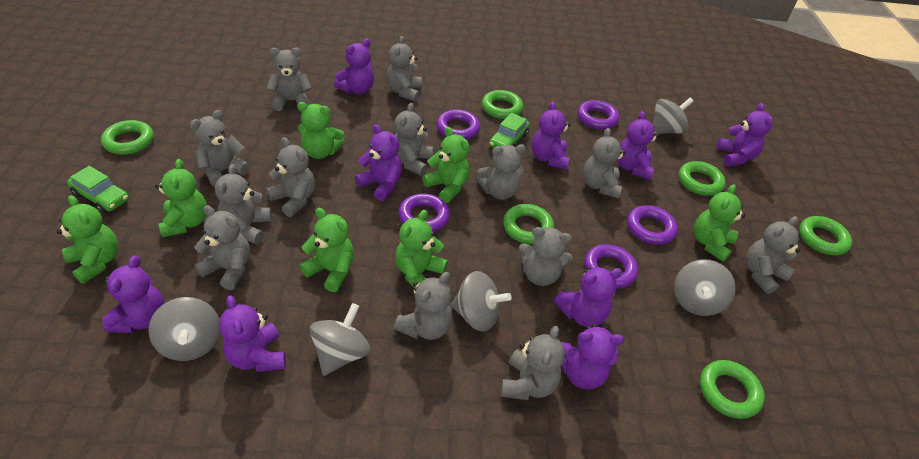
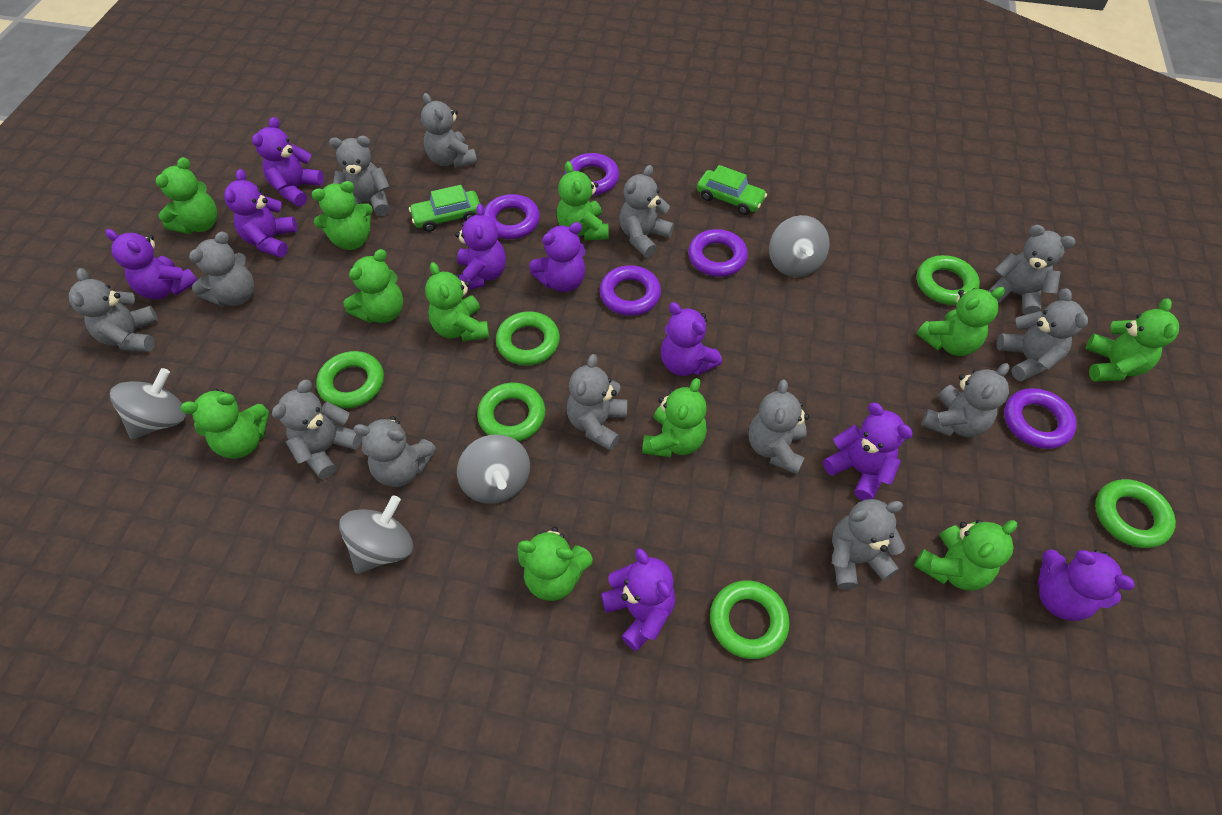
green teddy bear: [57,195,118,284] [155,159,207,237] [297,102,345,159] [300,208,354,292] [395,210,448,287] [422,127,469,203] [694,184,745,262] = 7 -> [156,157,217,234] [181,389,269,459] [312,181,373,250] [343,249,403,323] [425,262,489,341] [517,527,593,601] [557,161,609,241] [642,378,707,457] [914,520,1017,591] [917,287,1005,356] [1086,298,1179,381] = 11
grey spinning top: [148,297,220,361] [310,303,371,376] [451,271,512,332] [653,98,694,134] [674,259,736,316] = 5 -> [110,368,186,439] [339,495,413,574] [457,434,530,504] [769,215,830,277] = 4

